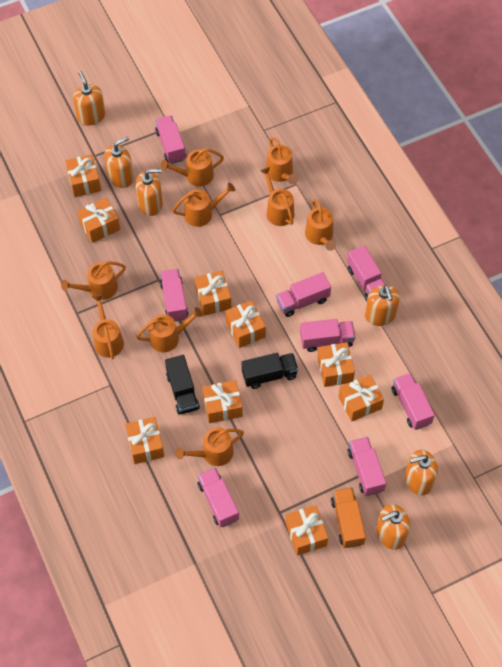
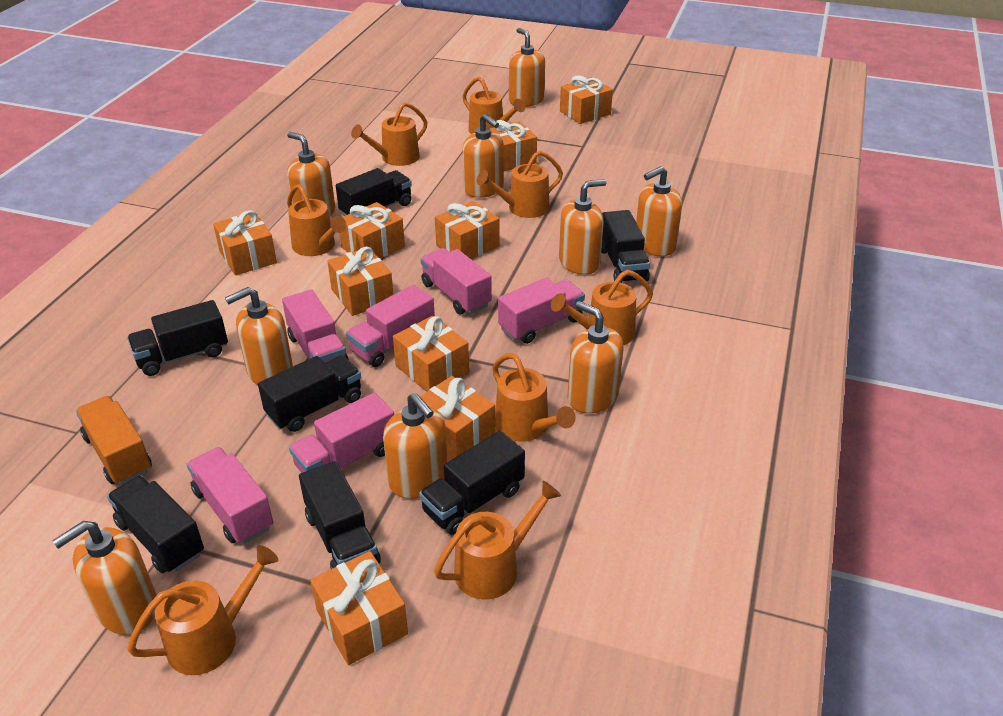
black truck: [165,355,200,415] [242,353,298,389] = 2 -> [107,476,204,573] [127,300,228,376] [258,355,361,432] [299,461,381,569] [336,168,412,216] [419,431,525,535] [601,210,650,283] = 7
orange soap dispenser: [73,71,105,126] [104,136,134,188] [135,169,163,216] [365,285,400,326] [376,504,410,550] [405,450,438,496] = 6 -> [52,521,157,634] [225,287,293,385] [287,132,335,216] [383,393,447,499] [463,114,504,198] [509,28,545,107] [559,179,606,275] [567,301,624,414] [636,166,682,257] = 9
orange watering can: [61,261,126,300] [92,294,124,360] [136,307,203,352] [161,148,224,186] [172,183,235,227] [176,427,244,466] [260,167,294,226] [266,137,298,184] [305,199,336,251] = 9 -> [127,545,278,675] [287,184,347,256] [351,102,428,166] [434,481,561,600] [462,77,525,134] [477,151,563,218] [492,353,576,442] [551,270,653,345] = 8
pink truck: [155,116,186,164] [160,269,188,322] [198,468,239,528] [276,272,331,317] [300,319,356,352] [347,246,385,301] [348,437,386,496] [392,373,435,430] = 8 -> [187,447,273,544] [282,289,349,363] [289,393,394,473] [346,285,435,367] [421,248,492,314] [498,278,585,344] = 6

